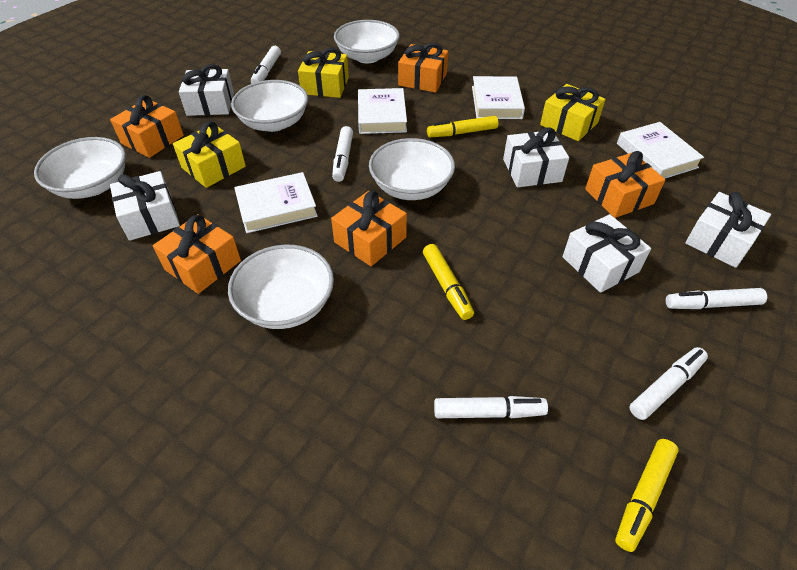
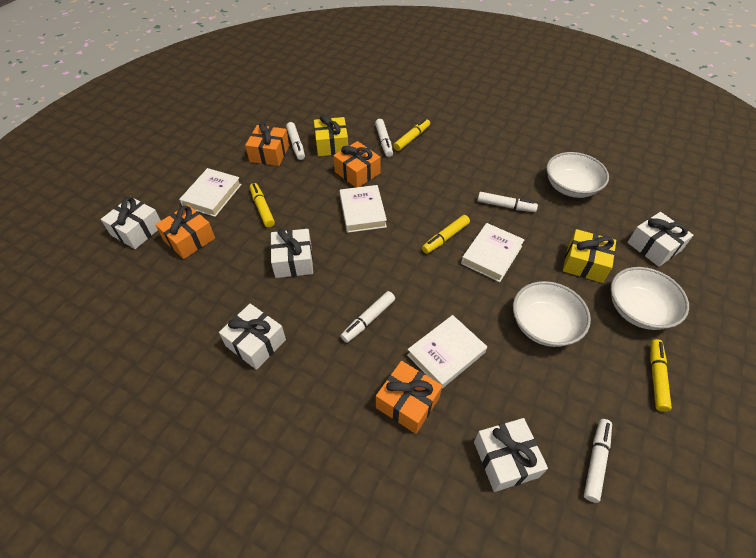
orange gift: [110,95,184,158] [153,214,241,294] [331,191,407,266] [398,43,448,93] [585,151,665,218] = 5 -> [155,205,215,259] [245,122,289,166] [333,141,381,187] [376,361,442,434] = 4
white bowl: [34,137,126,199] [228,245,334,329] [231,80,308,132] [334,20,400,63] [369,138,455,200] = 5 -> [513,281,591,347] [546,152,609,198] [611,267,689,330] = 3
yellow gift: [173,122,246,188] [298,48,349,98] [540,84,606,141] = 3 -> [314,115,348,156] [563,229,616,283] = 2
yellow marker: [423,244,474,320] [427,116,498,137] [615,439,679,552] = 3 -> [250,183,275,227] [393,119,430,151] [422,215,470,254] [650,339,672,412] = 4

